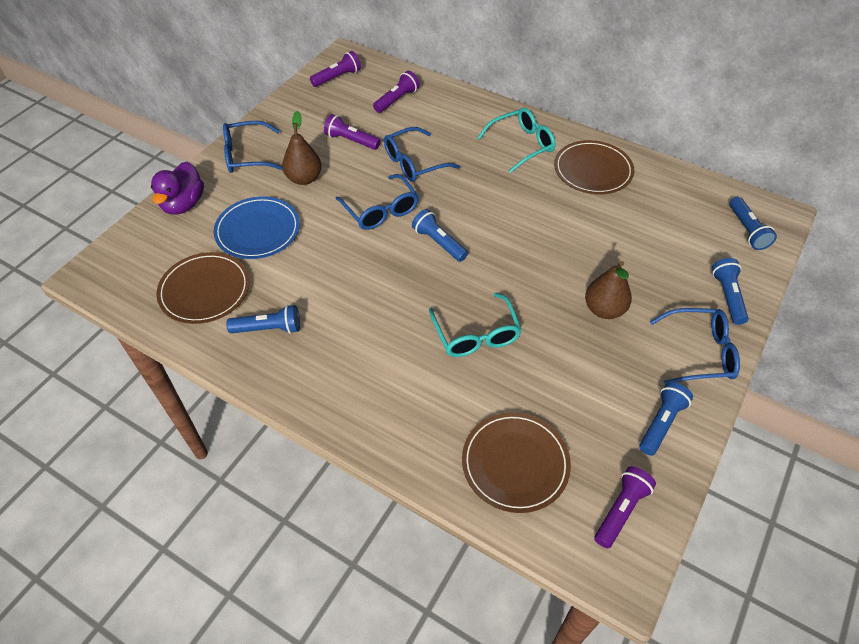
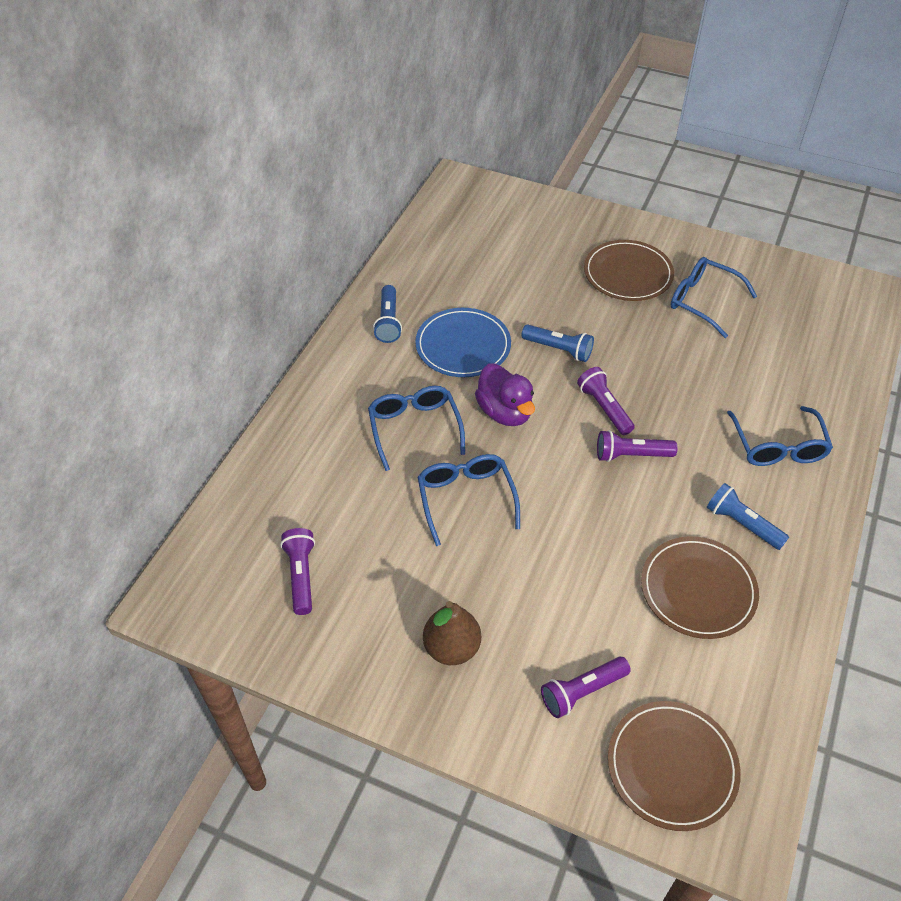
blue flashlight: [226,305,300,334] [412,209,468,262] [639,382,693,456] [712,258,748,325] [730,197,777,250] = 5 -> [373,285,402,343] [521,324,594,362] [707,483,789,550] = 3
brown pear: [282,111,322,185] [585,261,632,319] = 2 -> [423,601,481,665] = 1
turquoise glasses: [429,293,522,357] [477,108,556,173] = 2 -> none = 0

